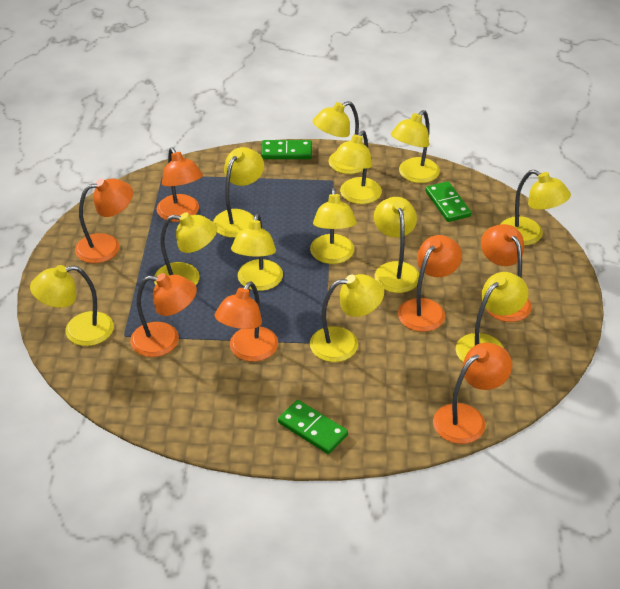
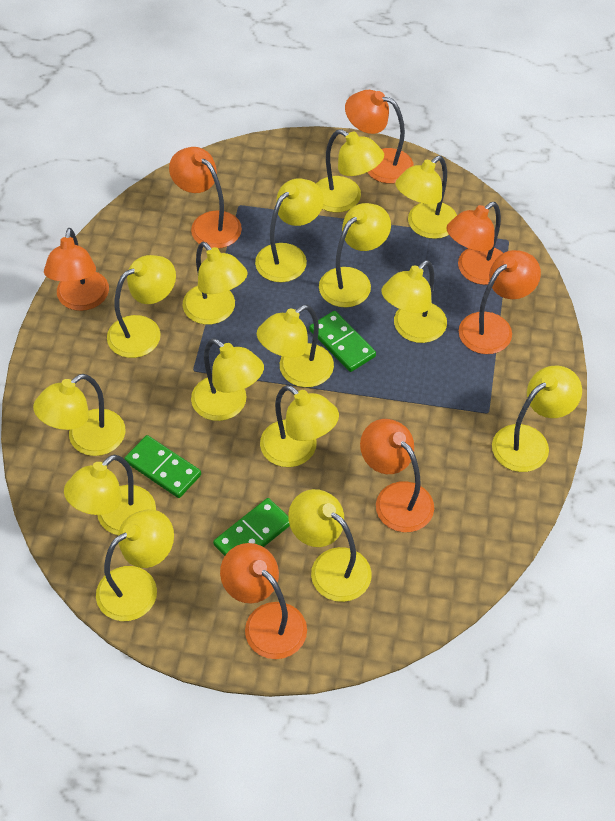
yellow lamp: [30,265,114,346] [154,212,217,285] [213,147,264,238] [231,213,283,291] [310,188,357,264] [310,274,384,362] [313,101,363,174] [332,131,382,204] [374,197,419,293] [391,110,440,183] [456,272,529,362] [500,170,571,246] = 12 -> [33,374,125,456] [64,455,156,535] [96,510,174,621] [107,255,176,358] [183,242,248,325] [191,338,264,421] [255,179,324,282] [257,305,334,387] [260,385,339,467] [288,489,372,602] [316,129,384,213] [319,203,391,307] [381,260,447,343] [395,156,457,239] [492,366,582,472] = 15

